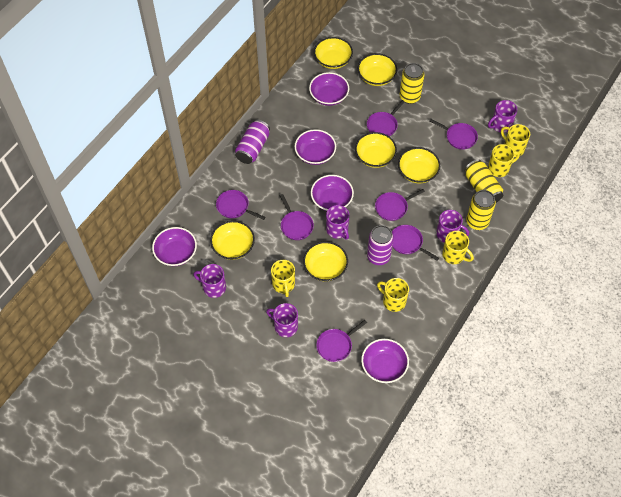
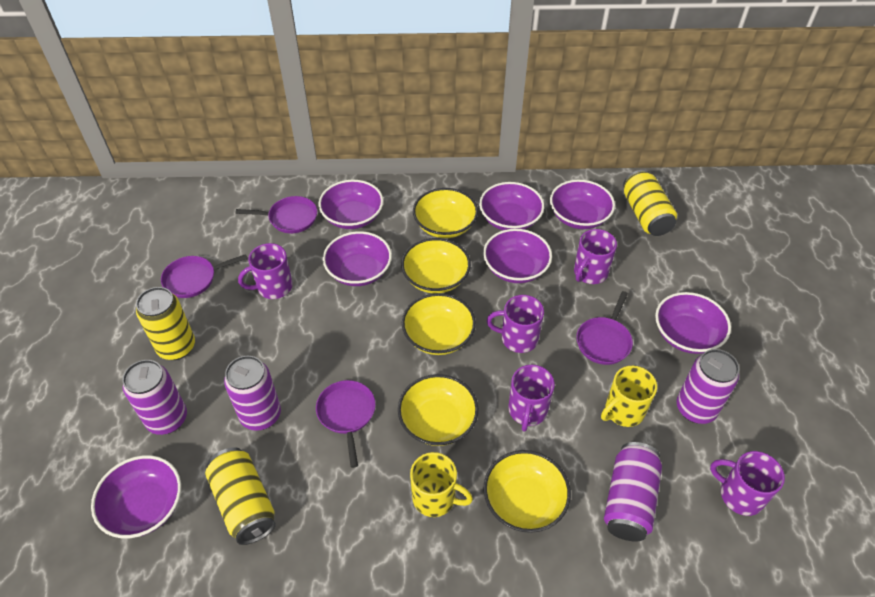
purple bowl: [152,227,197,266] [295,129,336,165] [309,72,349,106] [311,175,354,211] [361,339,409,383] = 5 -> [91,455,181,538] [318,180,383,229] [323,231,392,286] [479,182,544,230] [483,229,552,283] [550,180,615,229] [655,292,731,354] = 7
purple can: [235,120,270,164] [367,225,394,265] = 2 -> [122,360,187,435] [224,356,281,431] [604,442,662,542] [677,349,739,424] = 4
purple pan: [216,190,265,220] [280,194,314,240] [316,320,367,362] [367,100,405,136] [375,189,425,221] [392,225,439,261] [430,119,478,149] = 7 -> [161,254,247,298] [236,196,317,233] [316,380,375,468] [576,291,633,365] = 4
yellow bowl: [210,221,255,260] [303,241,348,281] [314,37,353,69] [355,132,397,168] [358,53,397,86] [398,147,440,183] = 6 -> [398,374,479,446] [401,238,471,294] [402,293,476,355] [413,188,478,238] [483,450,571,533] = 5
yellow mug: [271,260,295,297] [377,278,409,312] [442,231,474,264] [488,144,520,177] [501,124,530,157] = 5 -> [410,452,473,517] [601,366,657,427] = 2

